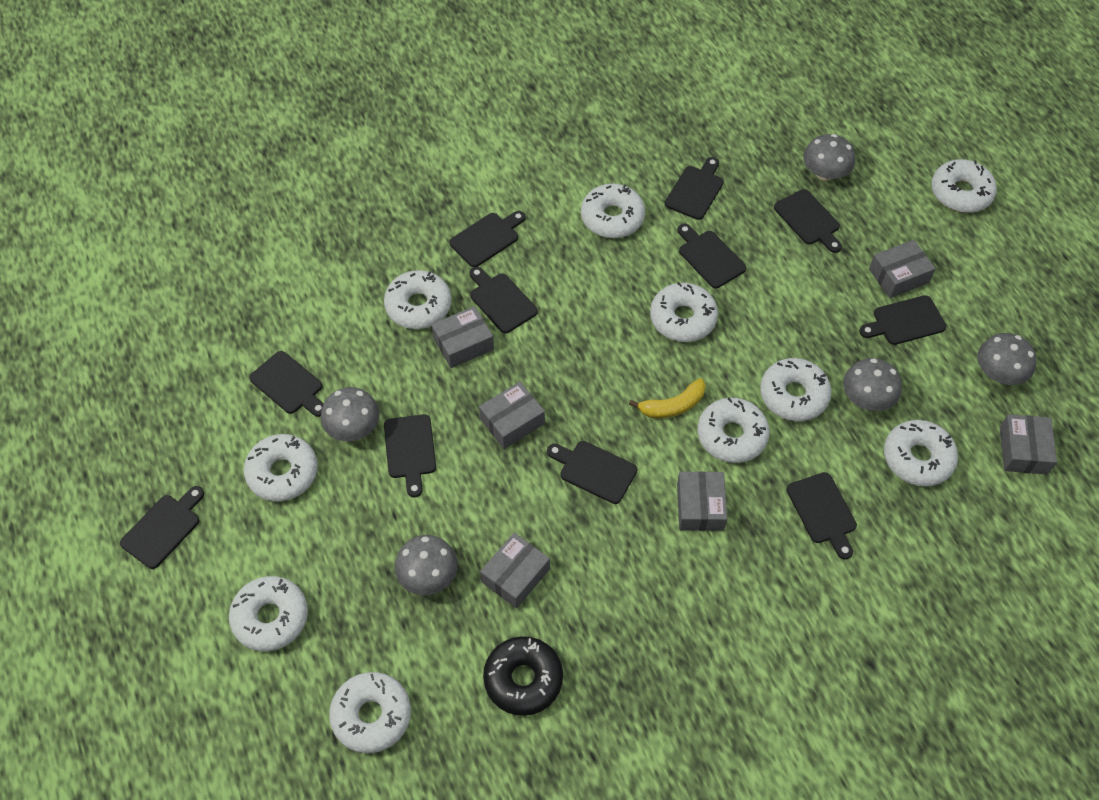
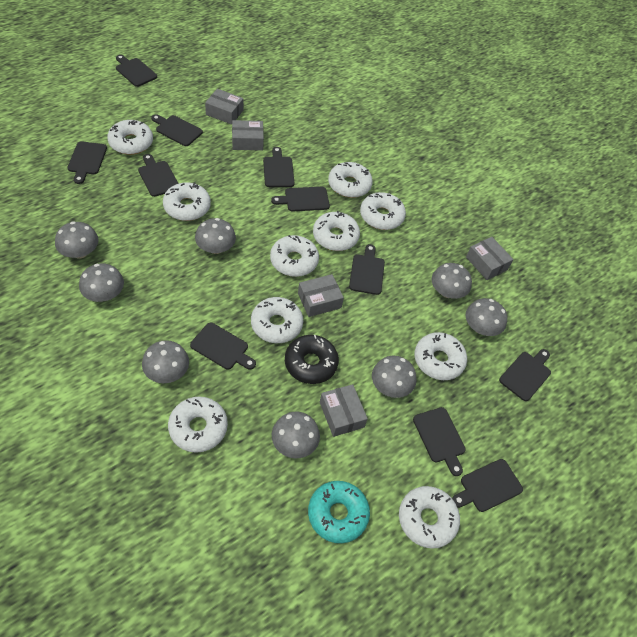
grey box: [431,306,494,368] [479,382,545,449] [480,533,550,608] [677,471,727,531] [869,240,936,298] [1000,414,1057,474] = 6 -> [205,89,244,125] [232,120,264,151] [298,274,344,317] [320,384,368,437] [466,237,513,280] = 5
grey mushroom: [321,387,380,441] [395,535,458,595] [803,134,855,181] [843,358,902,411] [978,333,1036,385] = 5 -> [55,221,99,259] [79,263,124,302] [142,340,189,383] [195,218,236,254] [272,412,320,458] [372,356,416,398] [432,263,472,299] [466,298,507,336] = 8
turquoise donut: none = 0 -> [308,481,370,543] = 1
yellow banana: [629,378,706,418] = 1 -> none = 0

